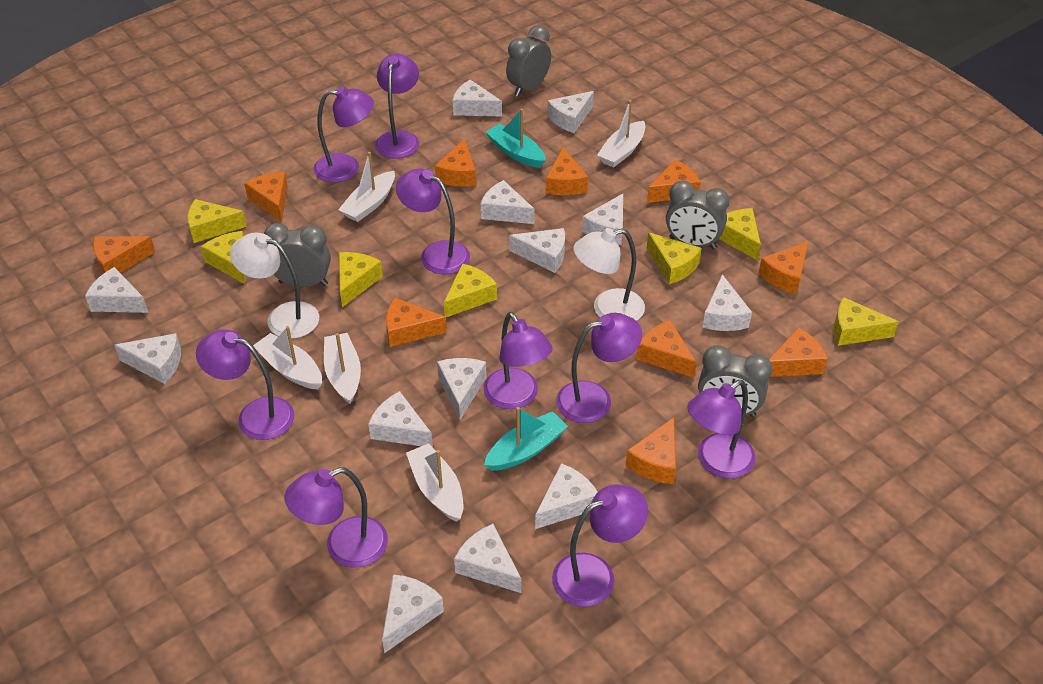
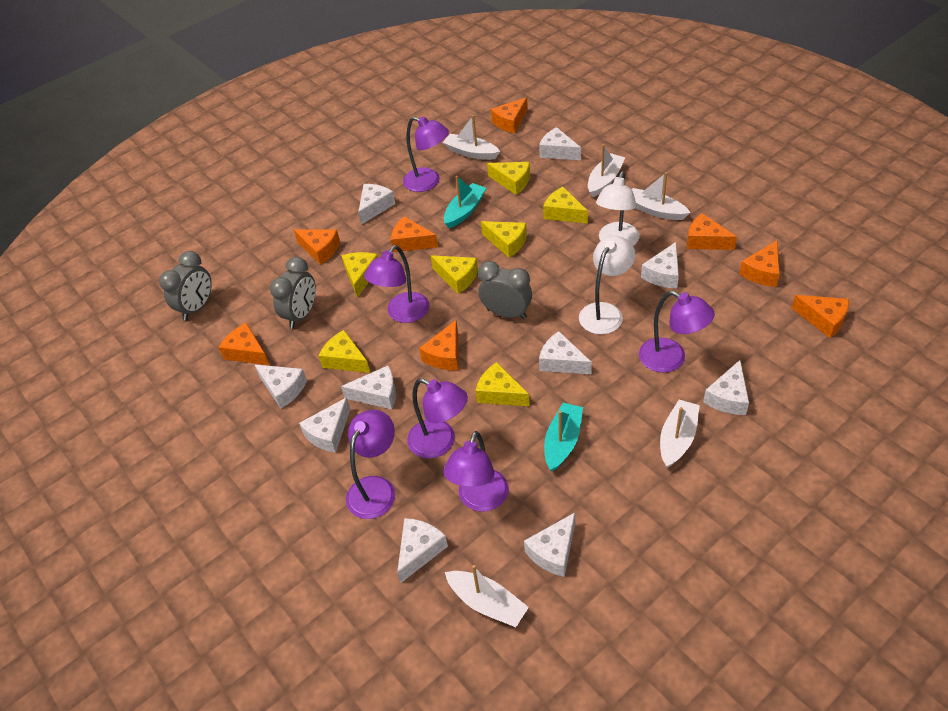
grey clock: [264,223,331,287] [506,25,551,97] [666,180,730,249] [698,345,773,417] = 4 -> [159,251,212,321] [270,257,316,328] [478,261,532,319] = 3
orange cheese: [93,236,155,274] [244,172,288,222] [386,298,447,347] [435,139,476,187] [546,147,588,195] [626,417,676,484] [636,320,697,378] [647,160,701,203] [758,241,809,294] [769,327,828,377] = 10 -> [218,323,269,365] [294,229,340,265] [391,216,438,252] [419,320,458,370] [491,97,528,133] [687,213,737,250] [739,240,780,287] [792,295,849,338] = 8
purple lamp: [196,330,294,440] [285,467,388,568] [313,86,374,183] [375,54,419,158] [396,168,470,274] [483,312,553,409] [552,484,648,607] [556,313,642,423] [687,380,756,478] = 9 -> [346,410,395,519] [364,245,429,323] [403,117,449,192] [407,378,468,458] [444,431,509,512] [639,291,715,373] = 6
white cheese: [85,267,149,313] [114,333,181,384] [368,391,433,447] [382,574,444,653] [437,358,487,420] [453,80,502,117] [454,524,522,593] [481,180,535,224] [509,228,565,273] [535,463,598,529] [548,91,594,133] [582,194,623,245] [702,274,752,331] = 13 -> [255,365,307,409] [299,397,350,453] [341,365,396,409] [358,184,395,225] [397,518,448,583] [524,513,575,577] [539,127,581,160] [539,331,592,374] [641,242,679,288] [703,360,749,415] = 10

